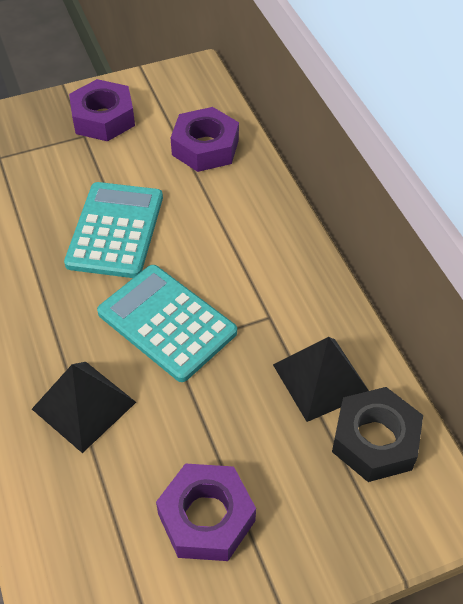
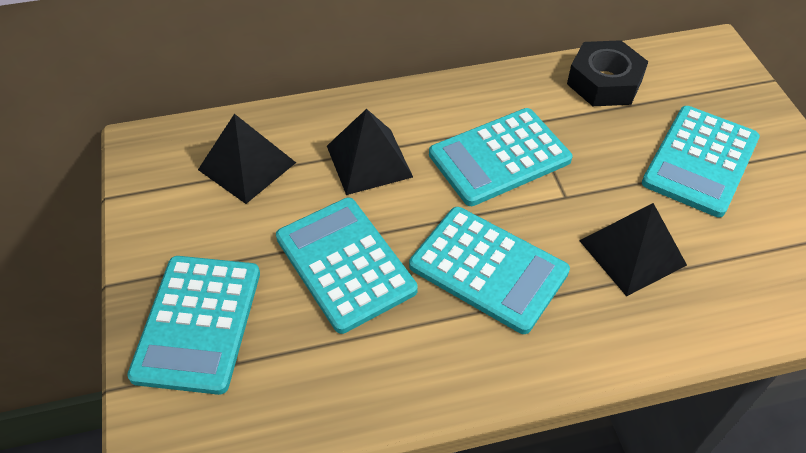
black pyramid: [32,362,136,453] [273,337,369,422] = 2 -> [198,114,296,204] [327,109,413,195] [579,203,687,297] = 3
purple nut: [69,79,135,141] [156,463,256,561] [171,107,239,172] = 3 -> none = 0
turquoise calculator: [64,182,163,278] [97,265,237,382] = 2 -> [127,256,260,395] [276,198,418,334] [409,207,570,334] [429,108,572,206] [642,106,760,217] = 5

